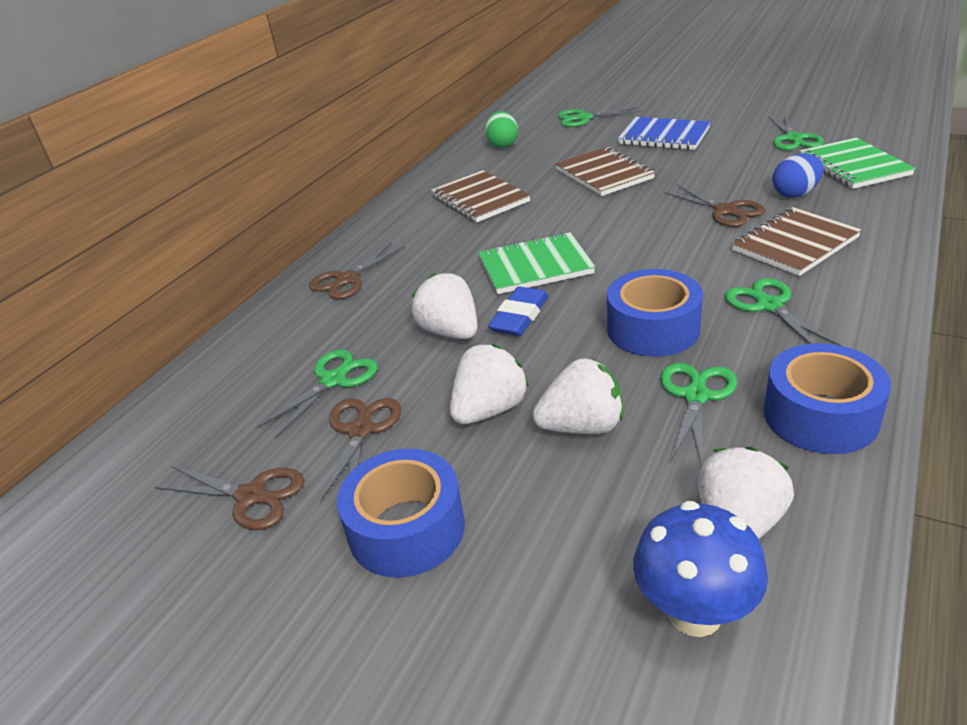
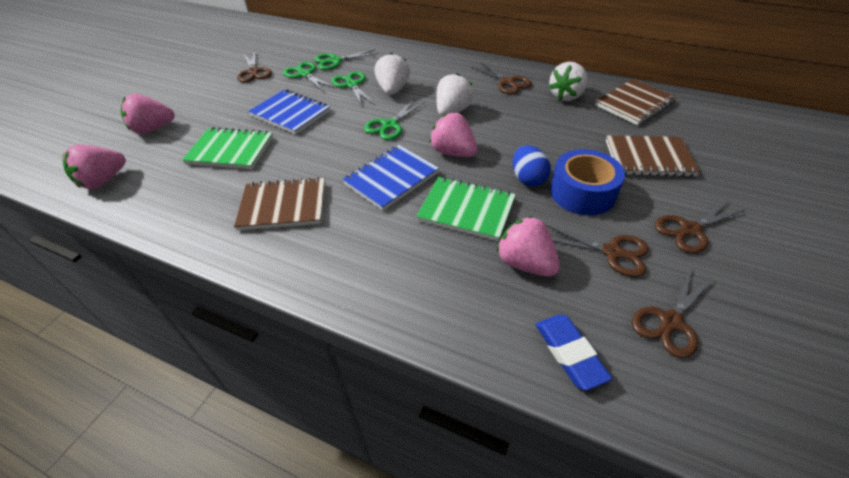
blue mushroom: [633,501,768,637] = 1 -> none = 0
blue notebook: [618,117,710,150] = 1 -> [248,89,330,134] [342,145,439,211] = 2
blue tape: [337,448,465,578] [607,269,703,357] [764,343,891,454] = 3 -> [550,149,625,215] = 1
brown scissors: [154,466,304,530] [309,243,405,299] [320,398,401,502] [664,184,765,227] = 4 -> [237,51,272,82] [471,62,532,94] [546,225,649,277] [632,268,714,358] [655,200,745,253] = 5
green egg: [485,111,518,148] = 1 -> none = 0
green scissors: [256,349,378,438] [558,107,641,127] [660,363,737,466] [725,278,842,346] [767,114,824,150] = 5 -> [283,62,335,92] [314,49,378,70] [331,71,375,107] [364,99,425,140] = 4
pink strawberry: none = 0 -> [62,144,126,189] [121,93,175,134] [430,113,477,157] [496,216,560,277] = 4
white strawberry: [412,273,477,339] [450,344,529,424] [532,358,623,434] [698,447,794,539] = 4 -> [374,53,410,95] [436,73,474,116] [549,62,588,101] = 3

